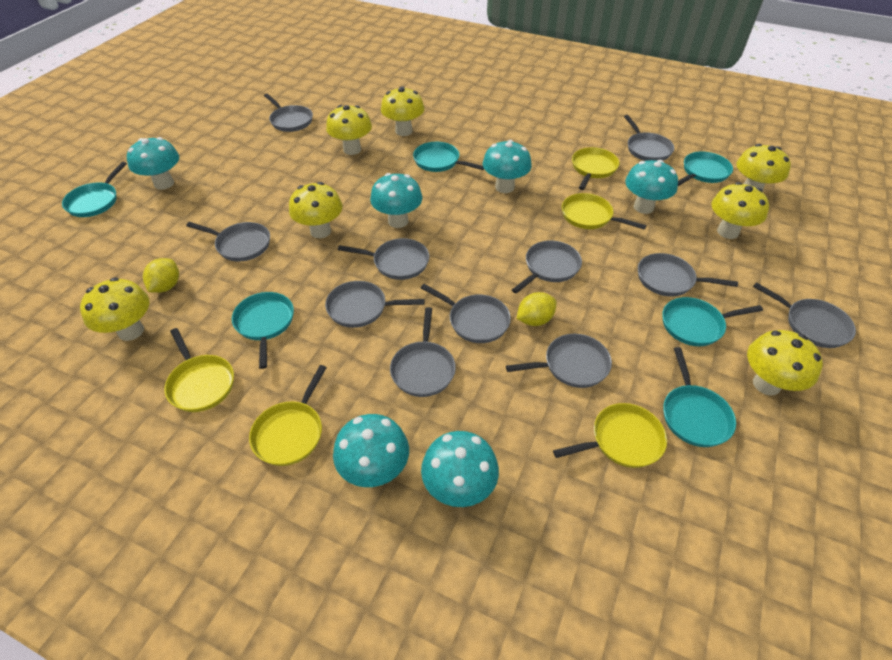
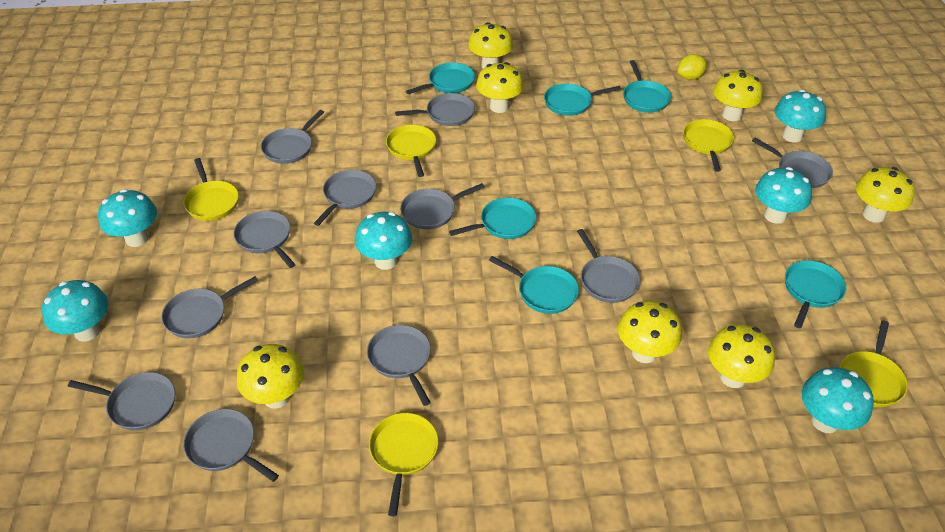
yellow lemon: [143,258,179,293] [517,292,557,326] = 2 -> [677,54,707,80] = 1

